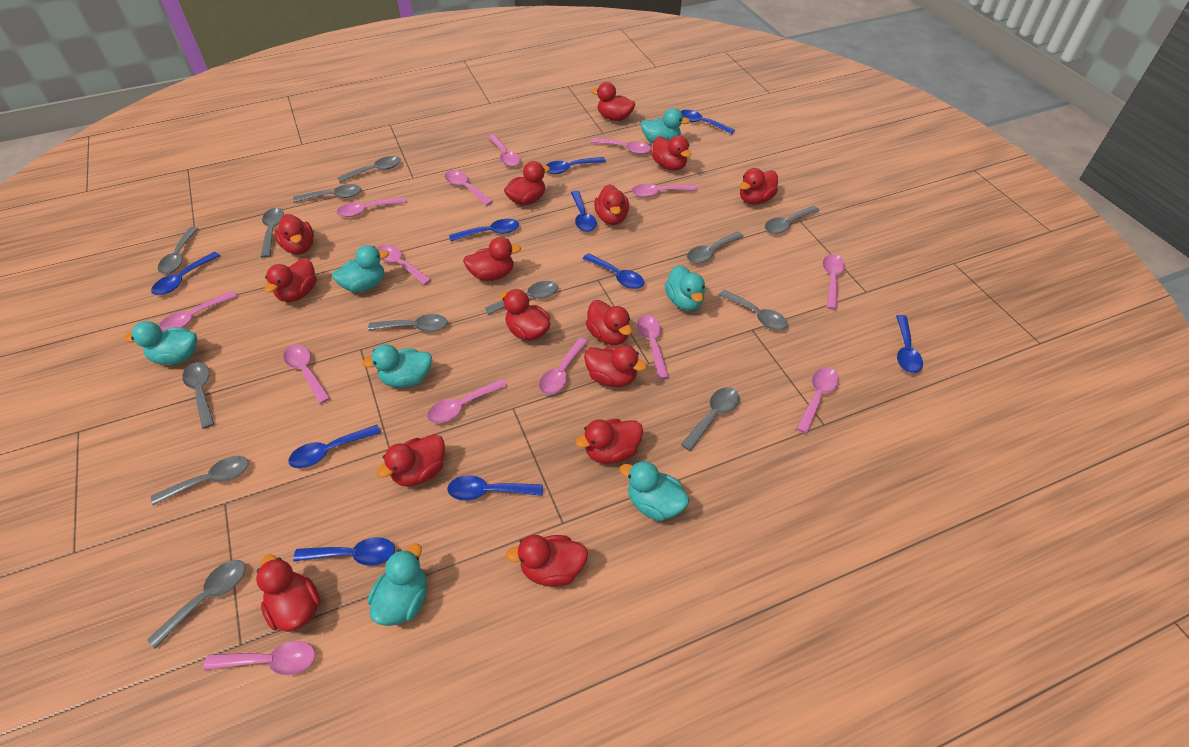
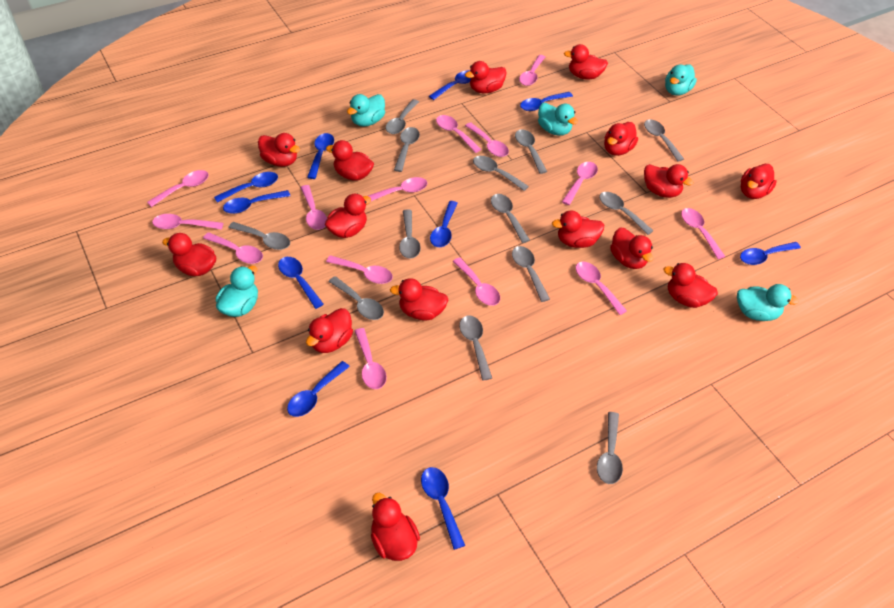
turquoise duck: [124,321,197,365] [332,245,389,292] [362,344,432,388] [368,544,427,626] [620,461,689,521] [641,108,690,143] [665,265,705,311] = 7 -> [216,266,258,317] [347,94,385,127] [538,103,578,136] [665,64,697,96] [737,284,799,321] = 5

